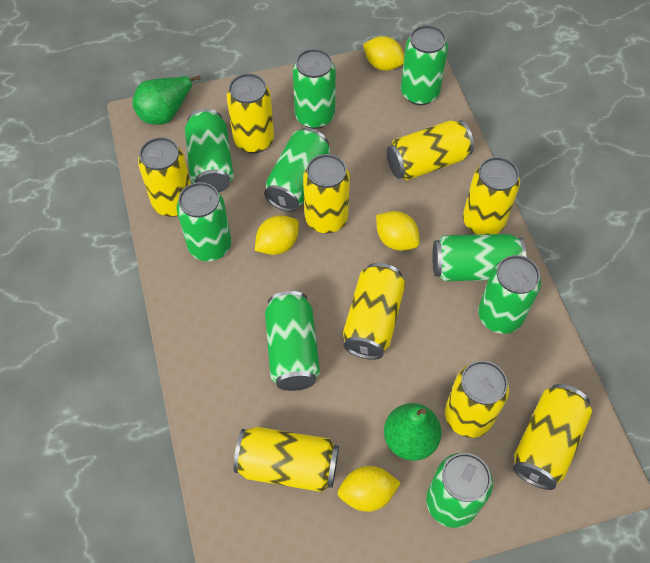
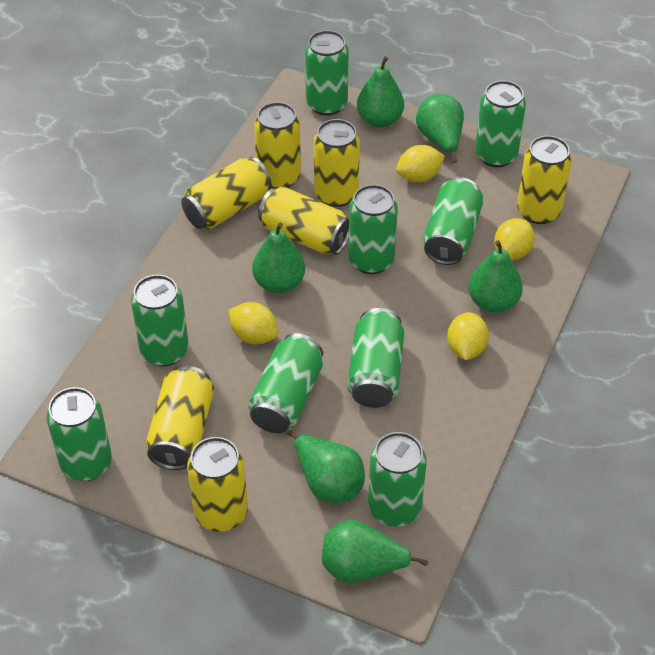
green pear: [133,76,201,125] [384,403,442,461] = 2 -> [252,223,305,293] [287,430,365,503] [322,520,428,583] [357,56,404,128] [416,94,464,163] [468,240,523,313] = 6
yellow can: [138,137,191,217] [227,73,274,153] [233,427,339,492] [303,154,350,233] [343,263,405,360] [386,120,474,180] [445,361,509,438] [463,157,520,235] [513,384,592,490] = 9 -> [146,366,214,470] [181,157,272,230] [187,437,248,532] [254,102,301,189] [258,186,349,255] [314,119,360,207] [517,136,572,224] = 7

